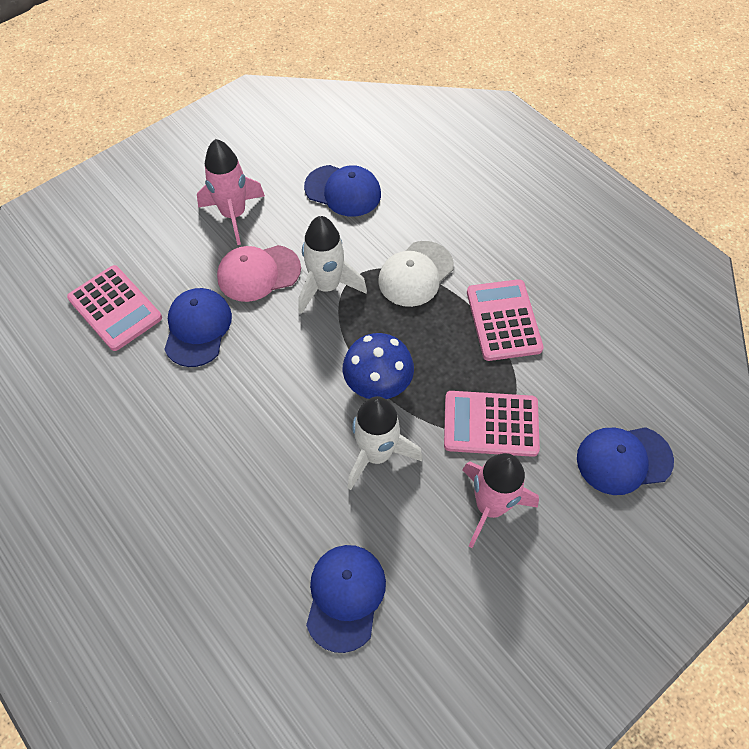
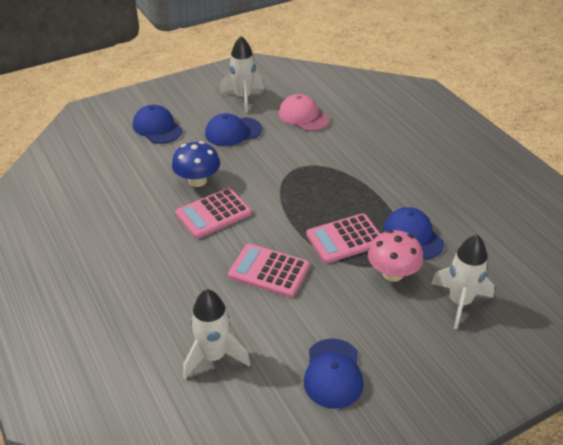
pink mushroom: none = 0 -> [368,230,424,282] = 1
pink rocket: [197,139,265,245] [462,453,539,548] = 2 -> none = 0
white cap: [378,241,454,307] = 1 -> none = 0
white rocket: [299,216,367,314] [348,396,422,490] = 2 -> [183,289,251,379] [220,36,265,113] [431,235,495,330] = 3

